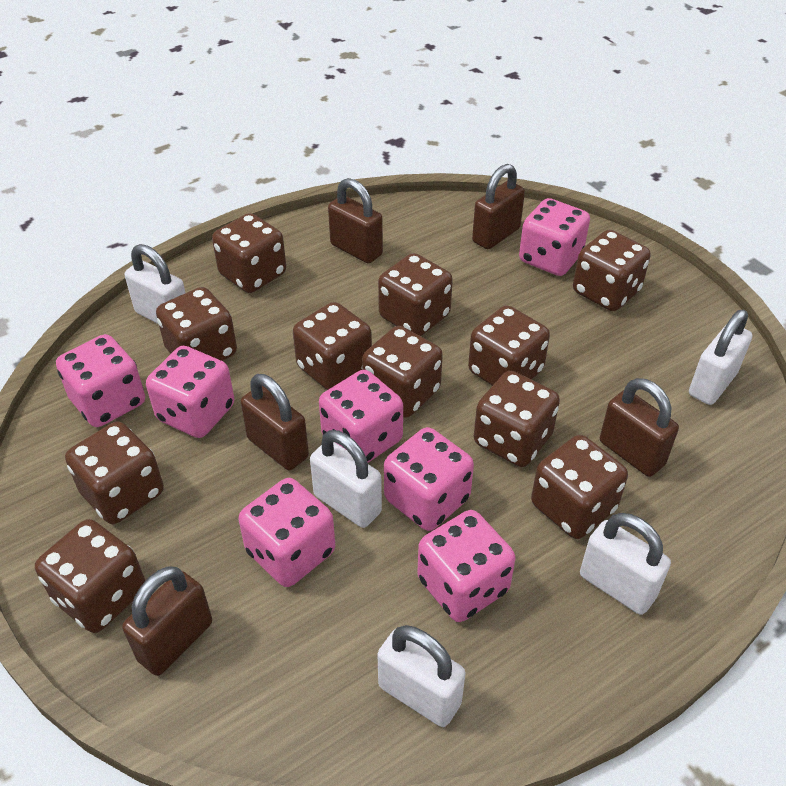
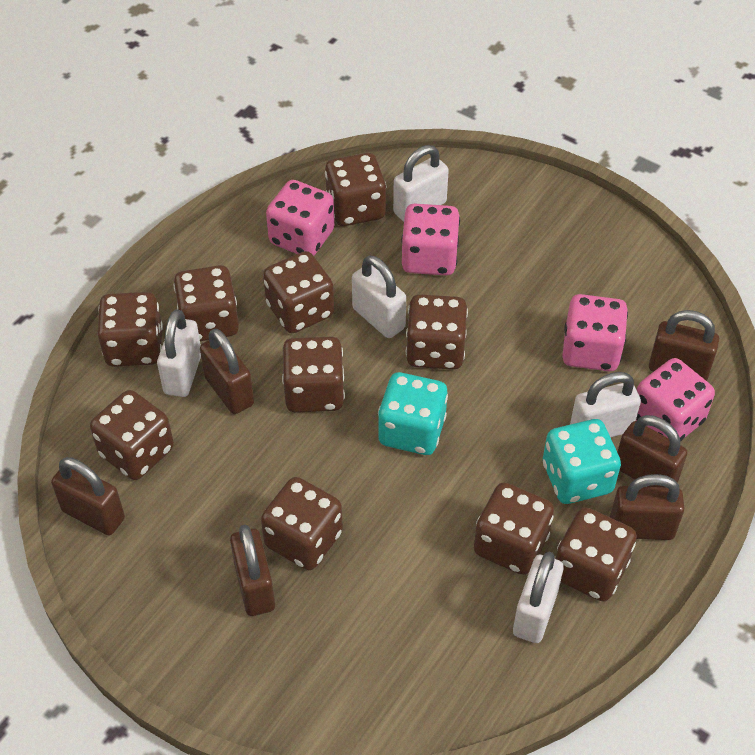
brown dice: [35,519,145,633] [65,421,164,524] [156,287,237,361] [212,213,286,293] [293,302,372,390] [362,326,443,418] [378,253,453,336] [468,305,550,386] [474,371,560,467] [531,435,628,539] [573,230,651,311] = 11 -> [90,390,174,480] [97,292,163,367] [173,265,239,341] [261,477,343,570] [263,251,334,333] [282,337,345,413] [325,153,386,226] [406,294,468,370] [474,482,554,575] [556,507,636,602] = 10
brown padlock: [122,566,212,676] [241,374,309,470] [328,178,383,264] [472,164,525,249] [600,378,679,477] = 5 -> [51,457,125,535] [200,328,254,414] [230,525,275,616] [610,474,684,540] [617,415,688,487] [649,310,719,381] = 6
pink dice: [56,334,145,427] [146,346,234,438] [239,478,335,587] [319,370,403,463] [384,427,474,531] [417,510,515,622] [519,198,590,276] = 7 -> [266,180,335,256] [401,204,460,276] [562,294,628,371] [636,358,715,441] = 4
turquoise dice: none = 0 -> [378,372,448,455] [543,419,621,504] = 2

